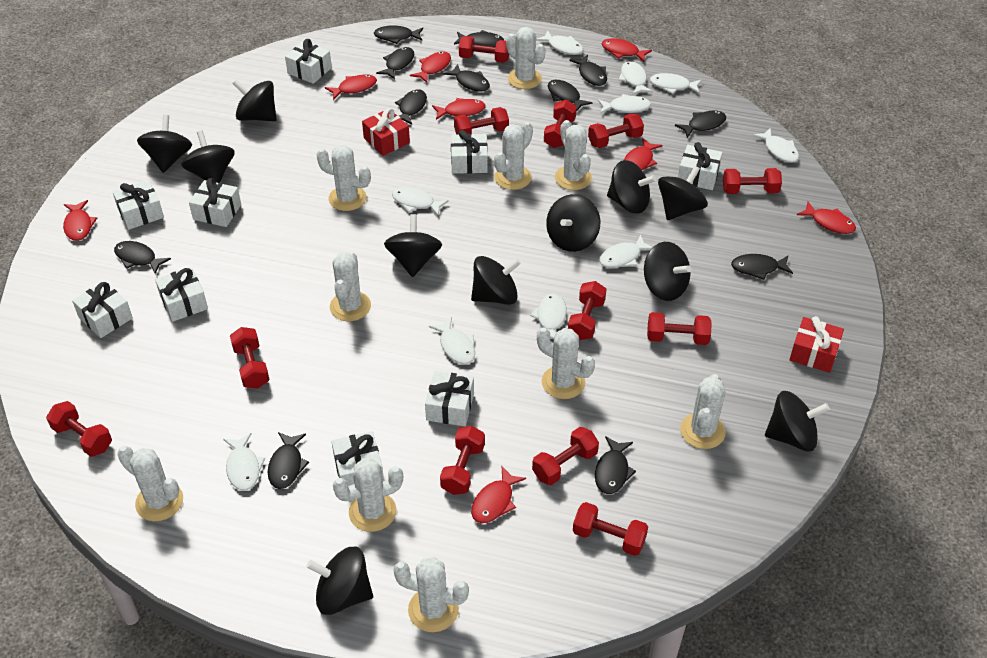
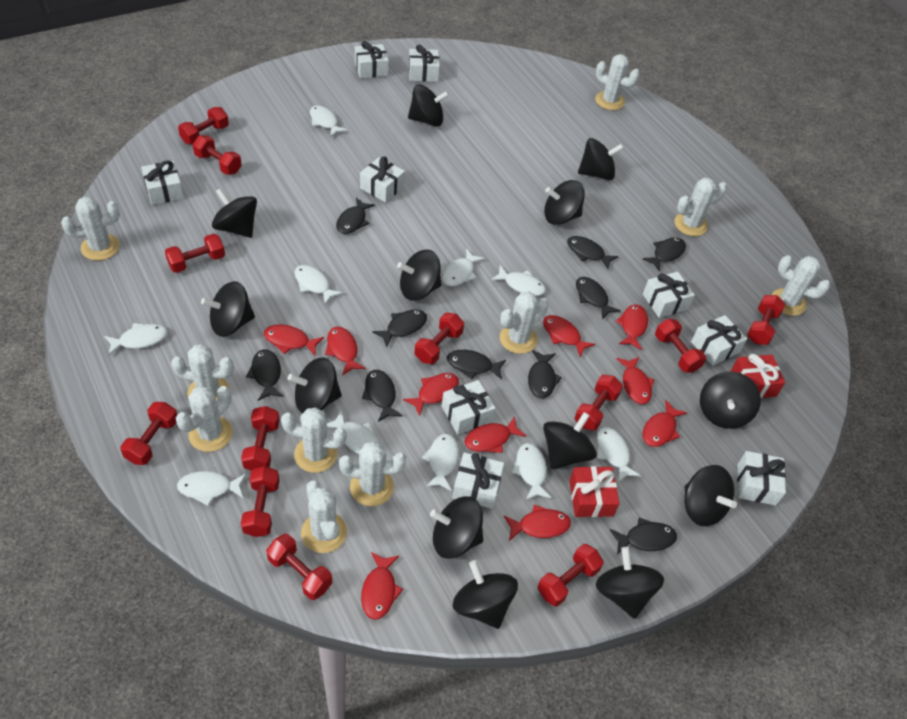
black fish: [114,241,171,274] [268,432,309,489] [374,25,423,44] [376,47,414,79] [395,89,427,125] [443,64,490,92] [454,30,504,47] [548,80,593,111] [569,55,607,86] [595,436,636,494] [675,111,726,138] [731,254,793,280] = 12 -> [246,349,284,401] [336,198,375,234] [362,370,403,422] [372,309,427,347] [447,350,506,379] [528,350,562,398] [567,236,619,269] [576,277,621,320] [610,518,677,555] [643,237,686,272] = 10
black spinning top: [137,115,192,173] [181,131,235,183] [232,80,277,121] [307,547,373,615] [384,214,442,277] [471,256,521,305] [546,194,600,252] [607,160,656,214] [644,242,691,301] [658,166,708,220] [765,391,830,452] = 11 -> [201,281,255,337] [212,188,257,238] [288,358,342,414] [397,249,442,301] [408,84,449,126] [430,496,483,559] [453,560,518,629] [543,412,597,469] [544,180,585,225] [578,138,624,180] [596,547,664,619] [684,465,737,526] [700,371,761,429] = 13
red fish: [63,200,97,241] [325,74,377,100] [410,51,451,83] [432,98,486,120] [471,466,526,523] [602,38,652,62] [624,138,663,170] [797,202,856,234] = 8 -> [264,324,324,356] [325,327,366,376] [361,552,403,620] [403,373,459,416] [465,416,526,453] [504,505,571,541] [543,315,595,357] [615,304,648,350] [616,357,654,404] [643,400,687,447] = 10

